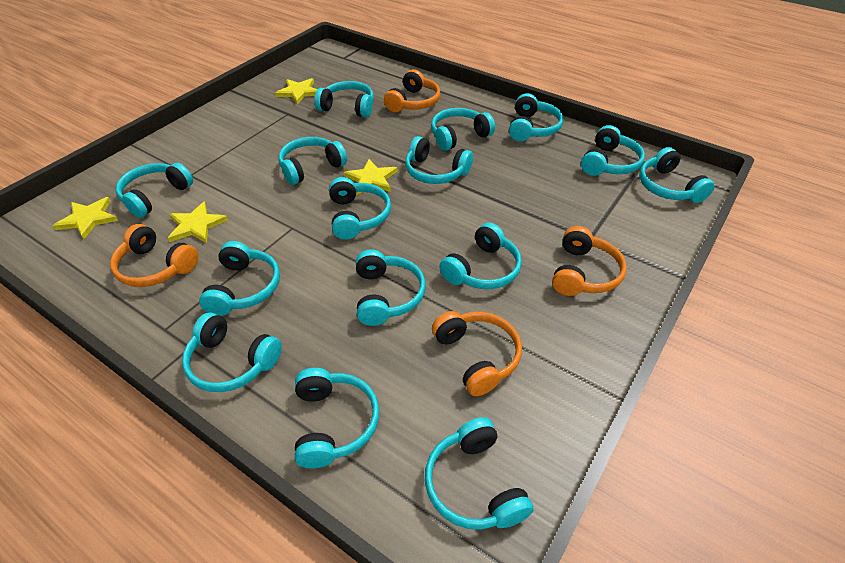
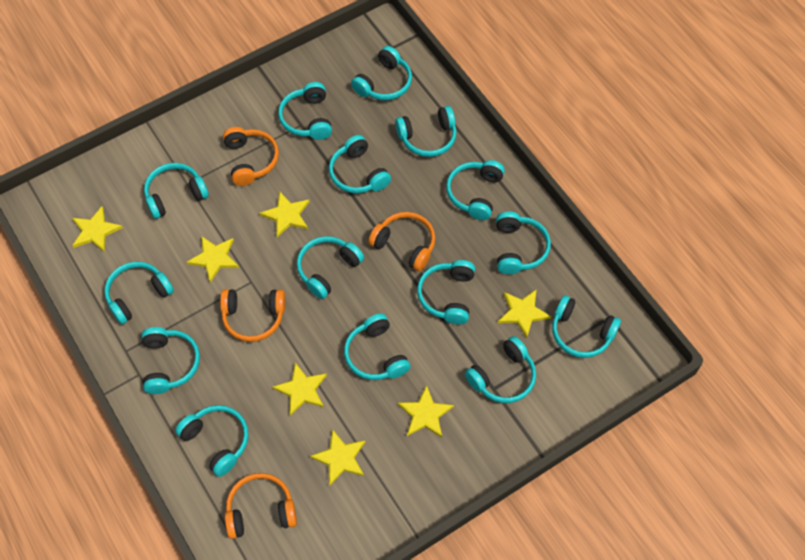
yellow star: [53,197,118,239] [168,201,228,243] [275,78,317,104] [344,159,397,195] = 4 -> [72,206,123,253] [187,236,239,283] [260,192,309,238] [272,362,327,416] [310,429,366,486] [398,385,454,438] [497,290,551,338] = 7

